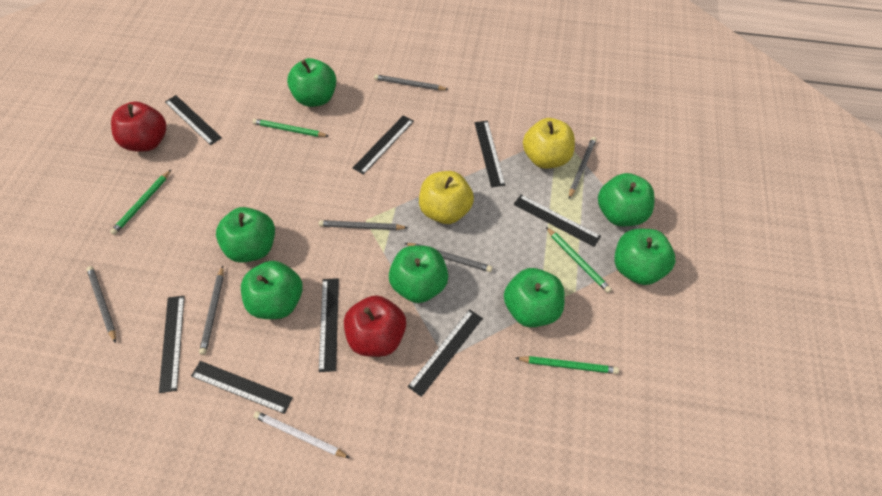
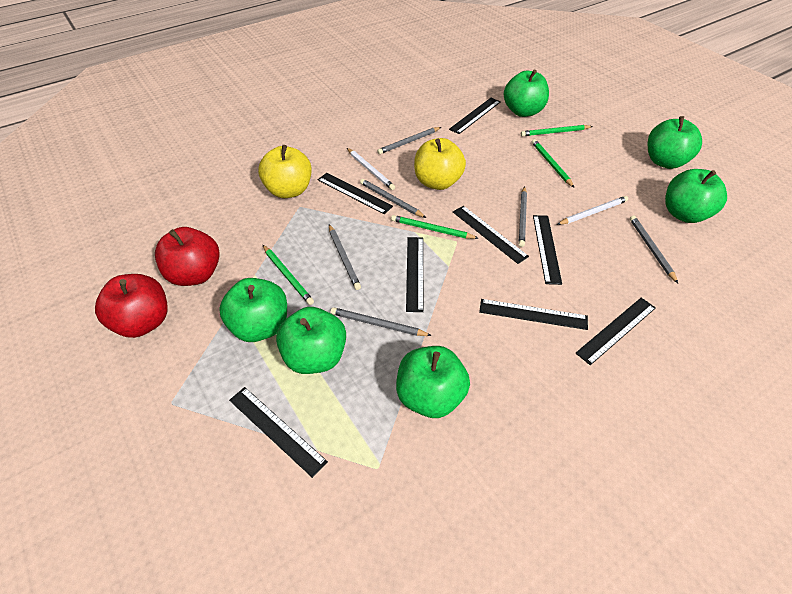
green apple: [216,207,275,263] [241,261,303,319] [287,58,336,107] [389,246,448,303] [504,268,565,327] [598,173,655,226] [614,229,675,285] = 7 -> [219,278,287,342] [276,307,346,374] [396,346,470,418] [504,69,549,117] [648,116,702,169] [665,169,727,223] = 6
white pencil: [253,411,350,458] = 1 -> [347,148,395,190] [557,196,628,225] = 2

